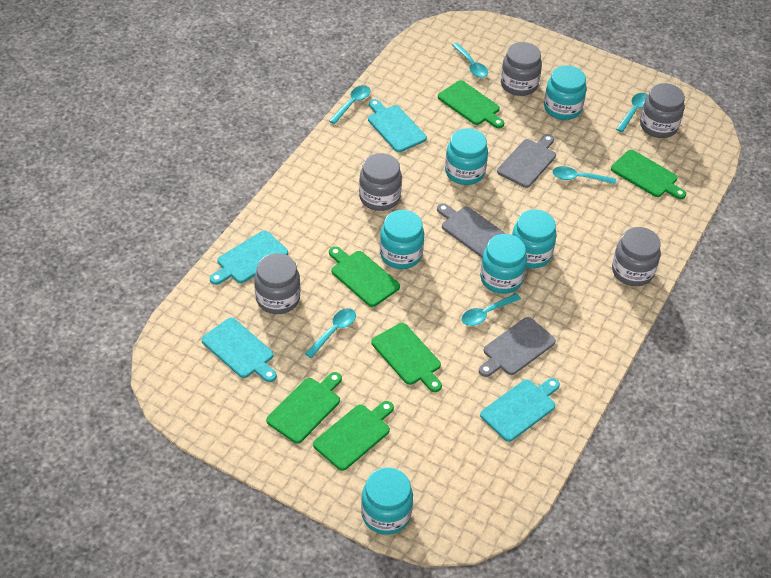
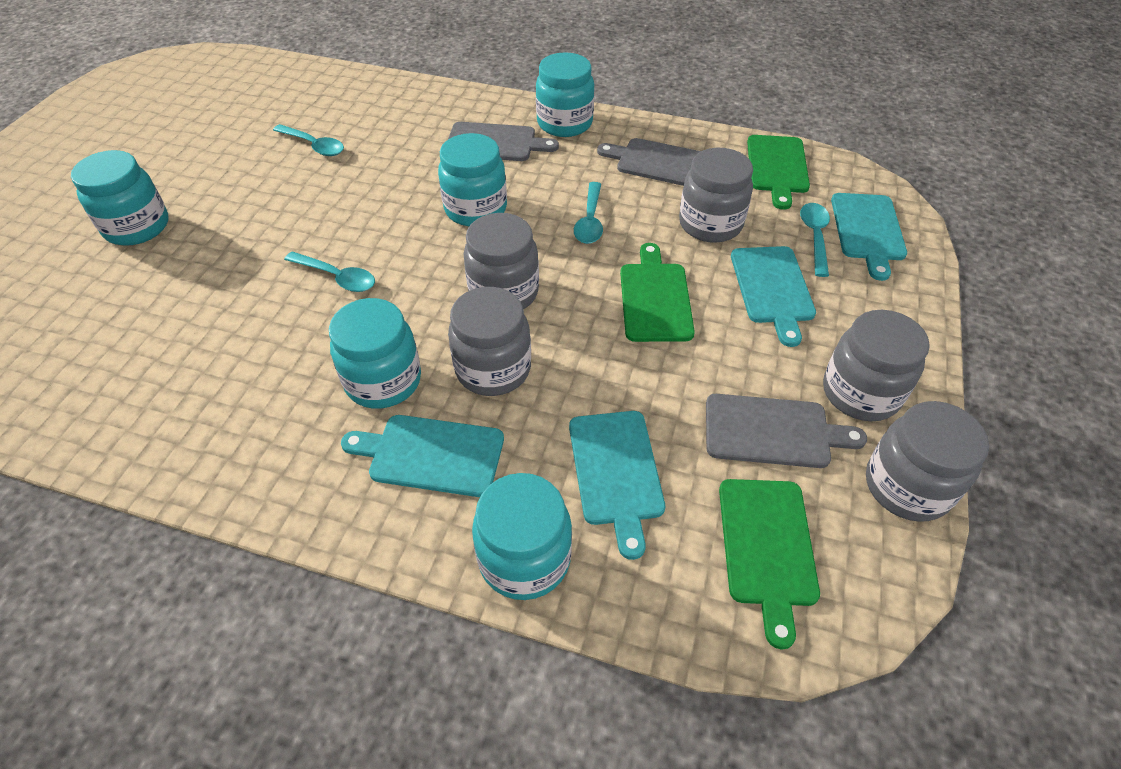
green cutting board: [266,372,342,444] [313,401,394,471] [329,246,400,307] [371,323,442,392] [438,80,504,128] [611,150,686,199] = 6 -> [620,243,695,342] [719,479,820,649] [747,135,810,210] = 3
turquoise jar: [361,467,413,535] [380,210,424,269] [445,128,488,185] [480,234,527,294] [512,209,556,269] [544,65,587,120] = 6 -> [71,150,169,246] [329,298,421,409] [438,133,507,226] [472,473,572,600] [536,52,594,137] = 5
turquoise spoon: [305,308,356,358] [329,85,370,124] [452,43,488,78] [462,293,521,326] [552,166,616,184] [616,93,648,132] = 6 -> [273,124,344,156] [284,252,375,292] [574,182,603,244] [800,203,830,277] = 4

